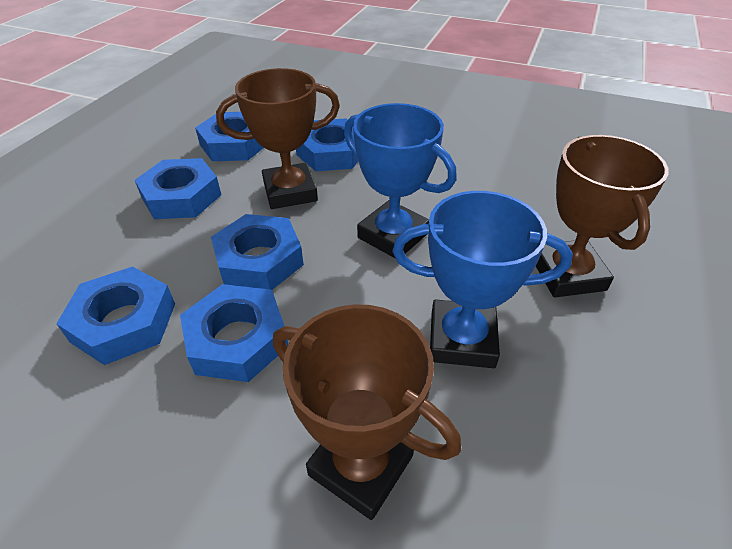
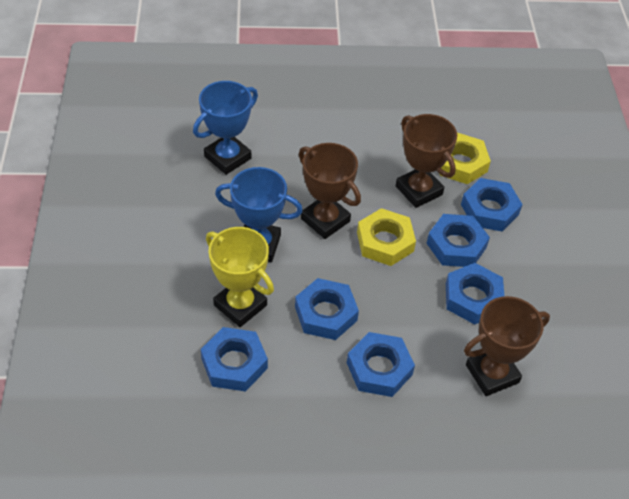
yellow nut: none = 0 -> [357,208,416,266] [440,133,491,184] = 2
yellow trophy: none = 0 -> [206,227,274,327] = 1

